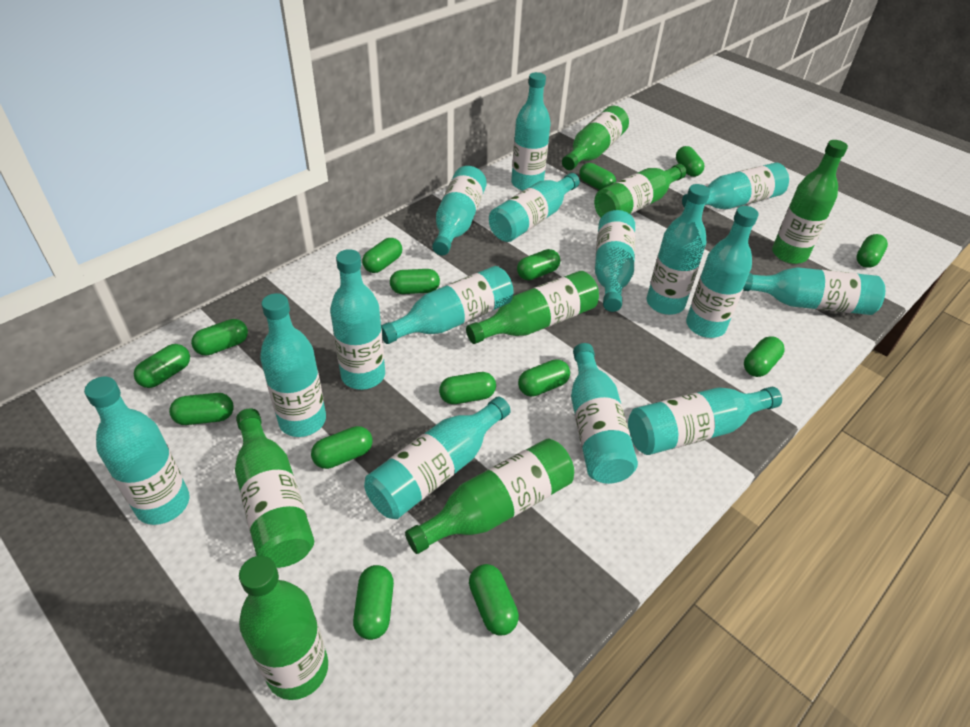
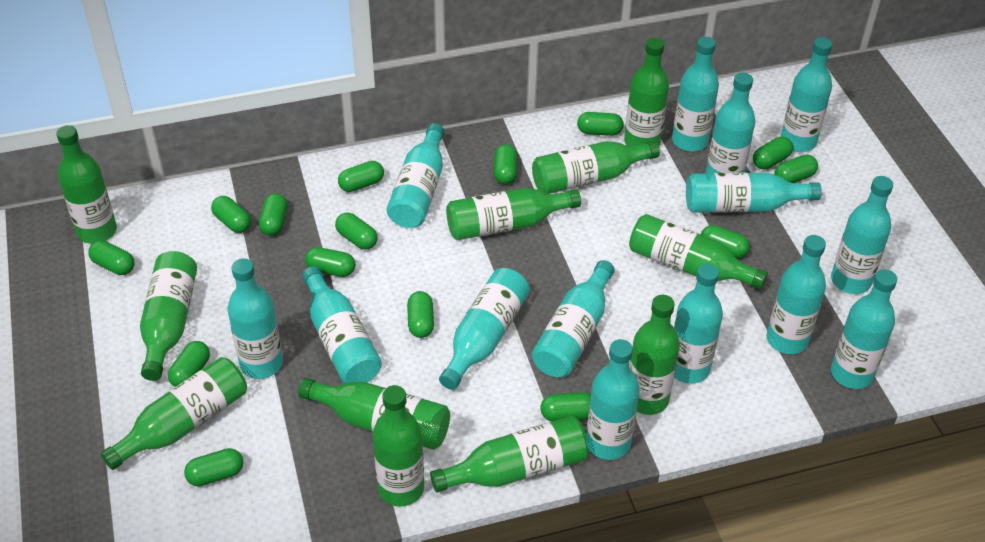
green bottle: [235,408,314,568] [239,556,328,700] [405,438,574,554] [466,271,599,344] [562,106,629,170] [594,164,687,218] [772,140,848,264] = 7 -> [56,125,117,244] [101,357,247,470] [140,251,197,381] [298,378,450,450] [373,385,424,506] [430,416,589,492] [446,188,581,240] [532,141,660,194] [624,38,669,146] [629,214,768,290] [629,295,680,415] = 11
turquoise bottle: [84,376,190,525] [260,293,326,437] [330,249,385,390] [364,396,511,519] [381,266,514,344] [432,166,487,255] [489,173,580,242] [511,72,551,191] [571,343,638,484] [595,210,635,312] [628,387,782,455] [647,184,710,315] [682,162,789,209] [686,206,758,338] [743,267,885,315] = 15 -> [228,258,283,379] [302,266,382,383] [387,123,444,228] [439,268,530,390] [532,260,615,377] [586,339,640,460] [672,37,719,152] [674,264,723,383] [686,173,822,213] [706,73,755,173] [767,235,826,354] [781,37,832,152] [831,176,893,294] [831,269,897,389] = 14

